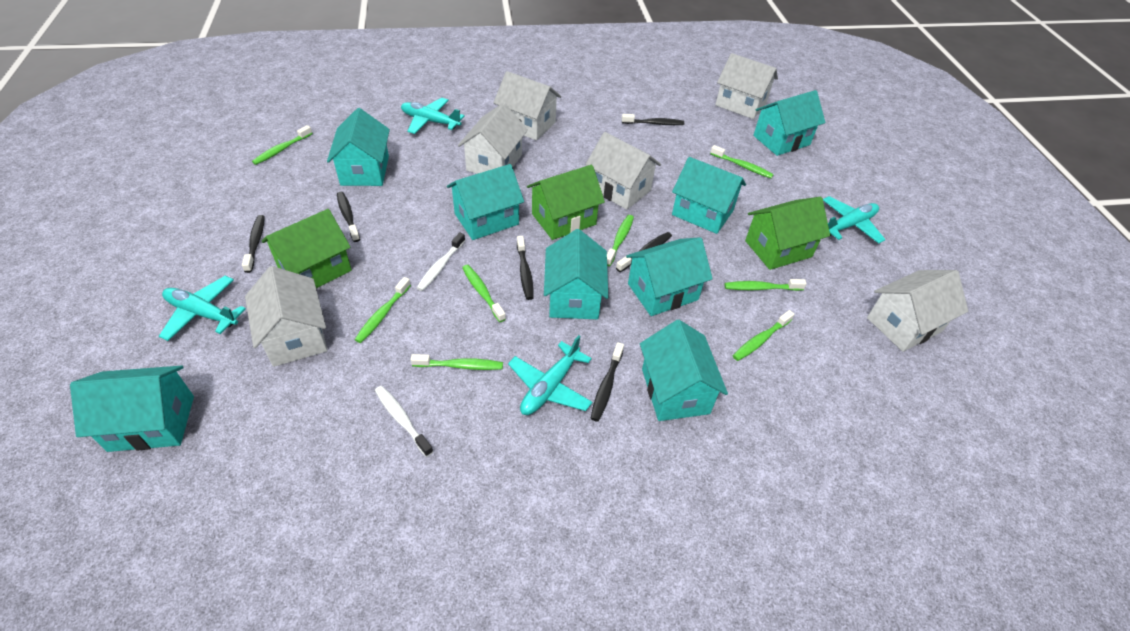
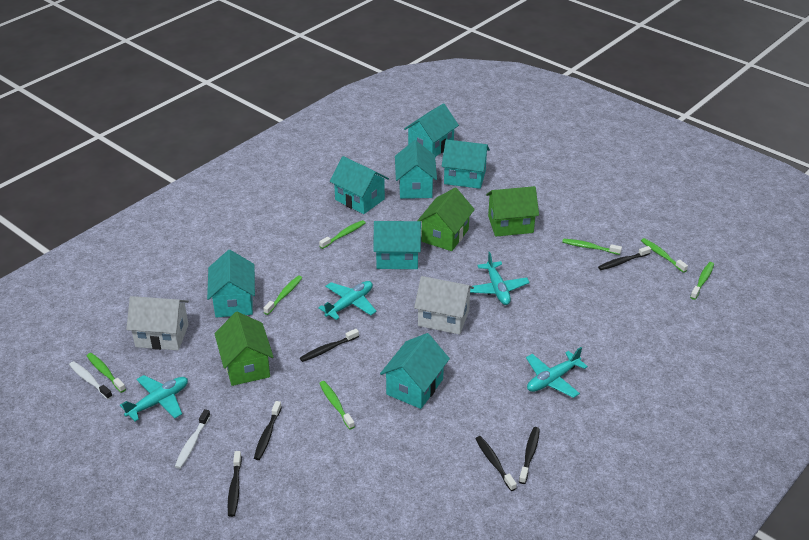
green toothbrush: [252,125,313,165] [355,277,411,343] [411,354,503,370] [462,265,506,322] [607,215,634,266] [710,145,774,178] [724,279,807,291] [733,310,794,361] = 8 -> [87,353,126,393] [263,276,302,315] [319,220,366,249] [319,381,355,429] [562,239,622,255] [641,238,688,273] [690,262,714,300] = 7
turquoise house: [70,366,194,452] [327,108,390,186] [447,164,524,240] [544,229,608,319] [626,237,713,316] [640,320,728,421] [672,157,746,234] [753,90,825,156] = 8 -> [207,250,255,318] [330,156,389,214] [373,221,421,269] [380,333,450,409] [395,140,437,199] [404,103,459,157] [441,139,490,189] = 7
white house: [245,266,328,367] [458,103,528,174] [493,71,561,141] [585,132,661,210] [715,53,778,119] [867,270,968,352] = 6 -> [126,296,189,350] [414,276,474,335] = 2

